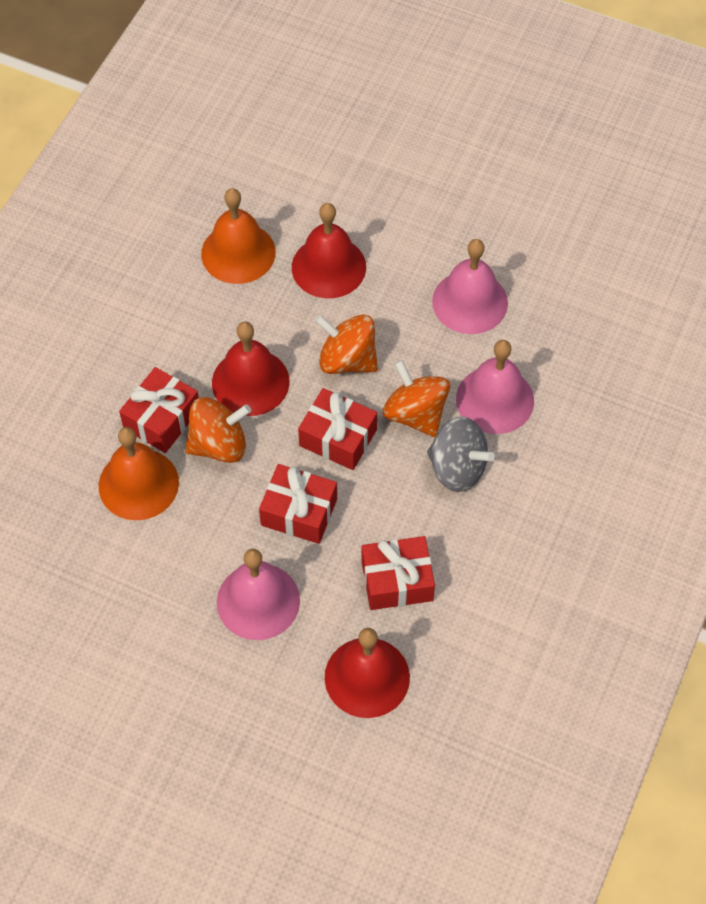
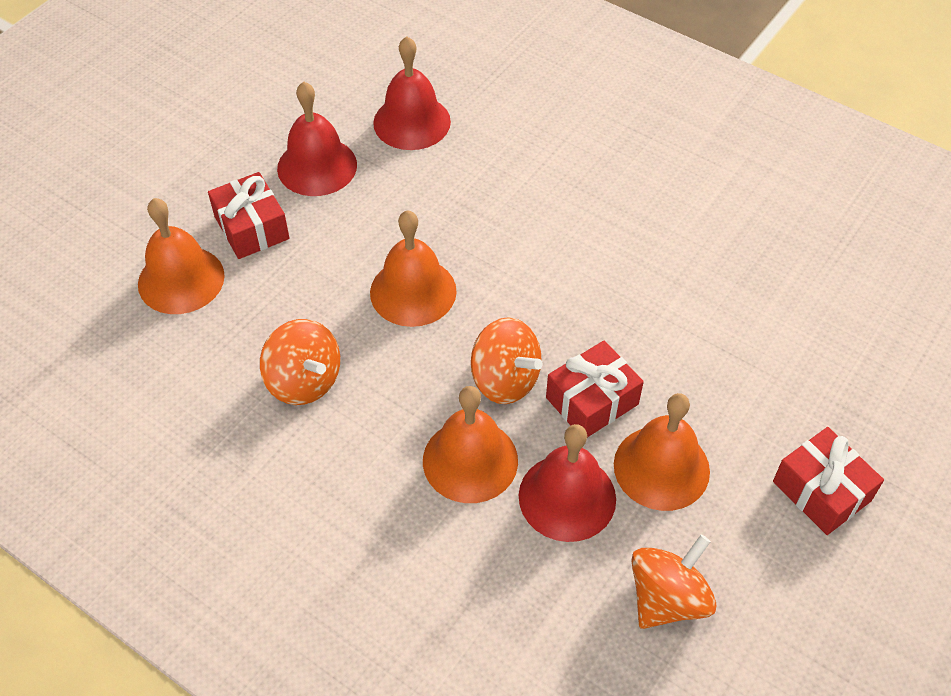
grey spinning top: [427,417,495,492] = 1 -> none = 0
orange bell: [99,427,179,520] [201,188,276,284] = 2 -> [138,198,225,314] [370,210,457,327] [423,386,518,503] [614,393,710,511] = 4
pink bell: [217,549,300,640] [432,239,508,334] [456,340,534,434] = 3 -> none = 0
red gift: [119,367,199,453] [259,464,337,544] [298,388,377,470] [361,536,435,610] = 4 -> [208,172,290,259] [546,340,644,438] [773,427,884,535] = 3

